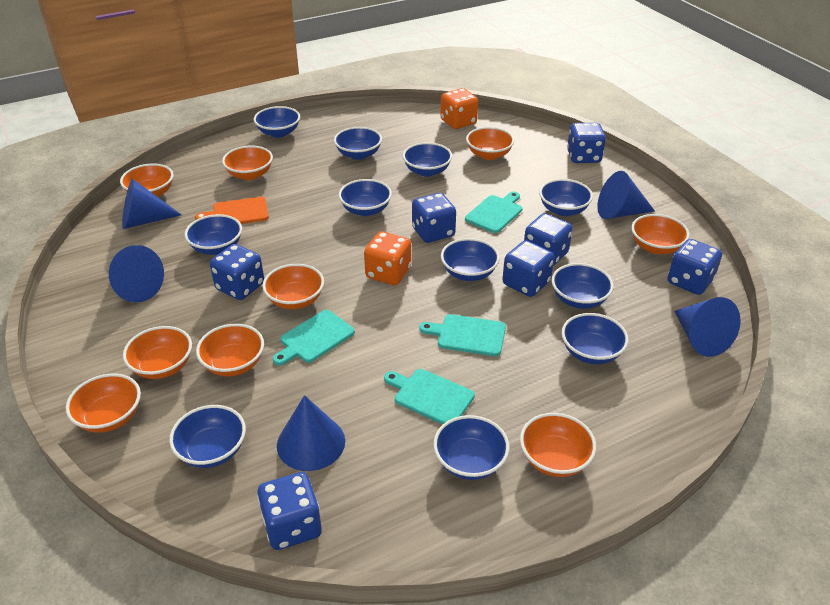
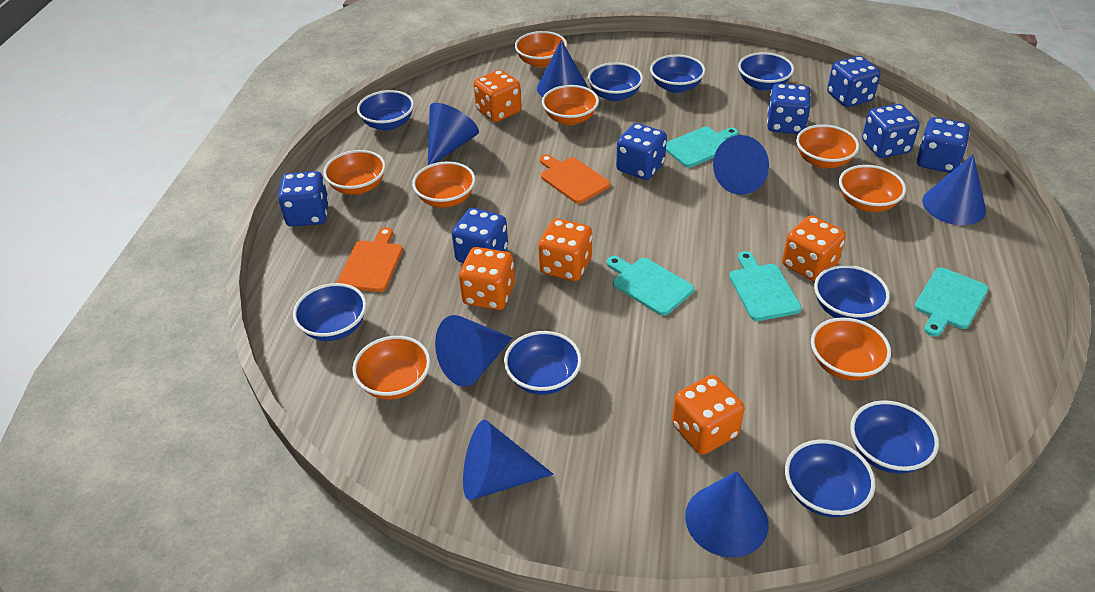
blue bowl: [169,405,246,468] [185,214,242,255] [254,106,300,138] [334,127,382,160] [338,179,392,216] [402,142,452,177] [433,415,510,480] [441,238,500,281] [539,179,593,216] [551,263,614,309] [561,313,629,364] = 11 -> [293,283,367,341] [357,90,414,131] [504,331,582,395] [588,62,643,101] [650,54,705,93] [738,52,794,91] [785,440,875,517] [814,265,890,321] [850,400,939,474] = 9
blue cone: [109,245,164,302] [122,179,182,229] [277,395,345,471] [598,171,655,219] [674,297,741,357] = 5 -> [428,103,479,165] [435,315,513,387] [463,420,554,501] [537,40,587,97] [685,471,768,558] [713,135,769,195] [922,154,986,225] = 7
orange bowl: [66,373,141,433] [120,164,173,197] [123,326,192,379] [196,324,264,376] [222,146,273,180] [262,264,324,309] [466,127,514,160] [520,413,596,477] [631,214,690,254] = 9 -> [323,150,386,195] [352,336,431,400] [412,161,475,208] [515,31,567,68] [542,85,599,125] [796,124,859,168] [811,317,891,381] [839,165,906,212] = 8
orange cutting board: [195,197,269,224] = 1 -> [337,227,403,292] [540,154,610,204] = 2
orange dice: [364,232,411,285] [440,88,478,129] = 2 -> [459,247,515,310] [473,70,522,122] [538,218,592,281] [672,375,744,455] [782,215,846,281] = 5

